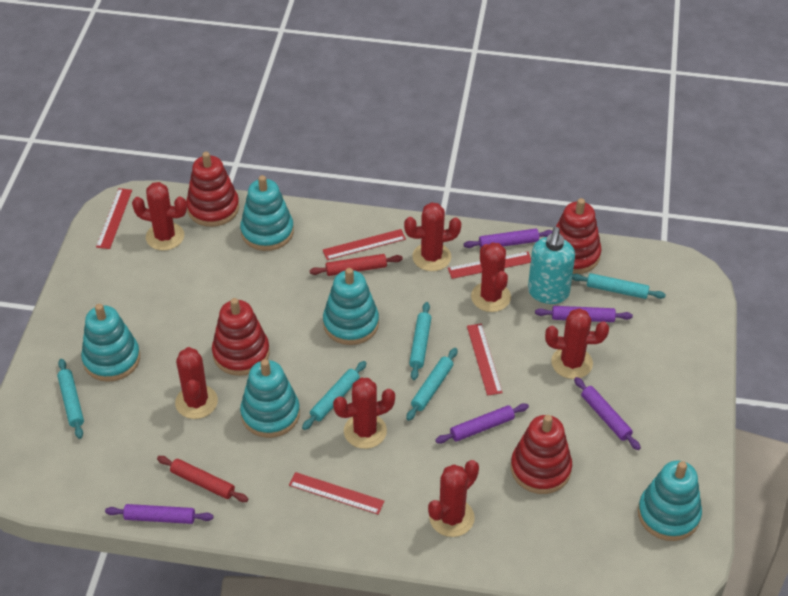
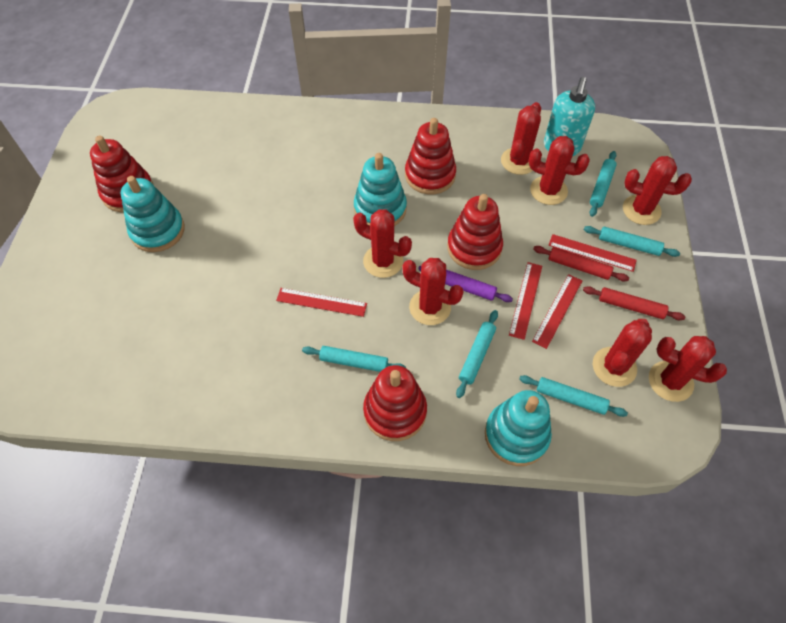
purple rolling pin: [105,504,213,524] [435,403,529,444] [464,229,553,248] [535,306,633,322] [574,377,641,450] = 5 -> [418,266,513,302] = 1
red ruler: [96,188,132,249] [289,472,384,515] [323,229,406,260] [448,251,531,279] [467,324,503,396] = 5 -> [276,288,367,317] [509,262,542,340] [532,274,582,349] [549,234,637,272] = 4
turquoise stacking toy: [81,304,140,382] [240,175,294,251] [240,359,300,438] [323,268,379,345] [638,460,702,541] = 5 -> [121,176,184,252] [354,153,407,226] [485,390,552,466] = 3

